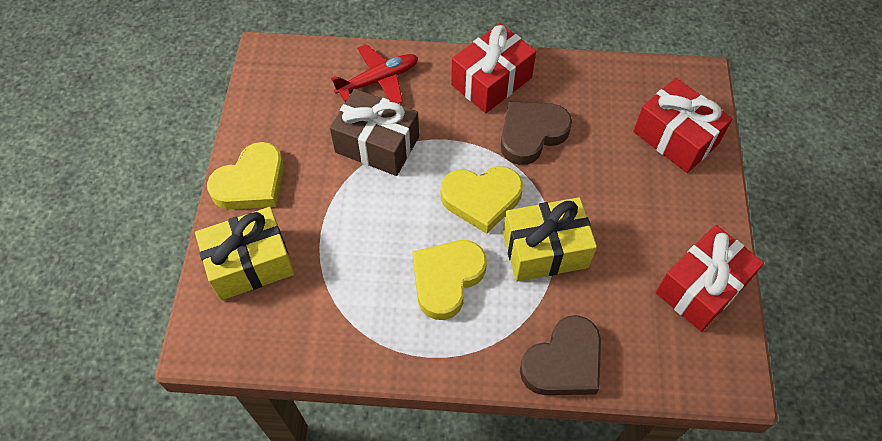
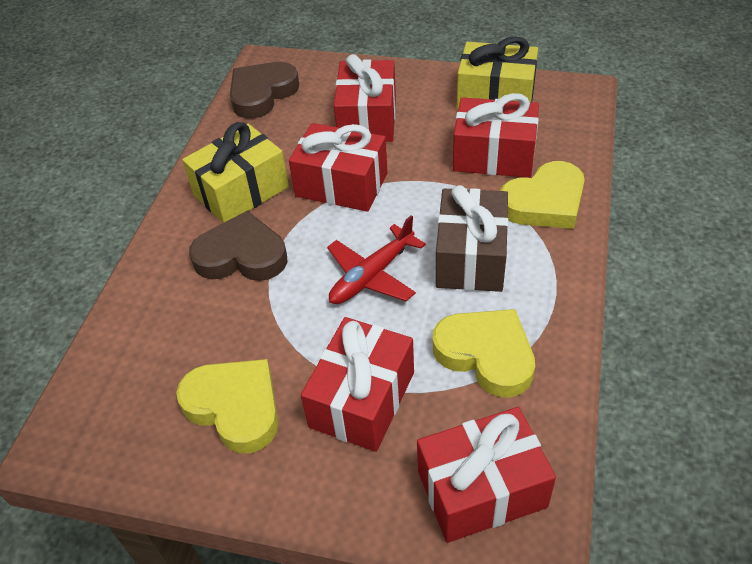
red gift: [451,23,536,113] [633,78,733,173] [656,225,764,332] = 3 -> [289,123,388,212] [301,317,414,452] [334,54,396,142] [417,407,556,543] [453,93,539,178] = 5

